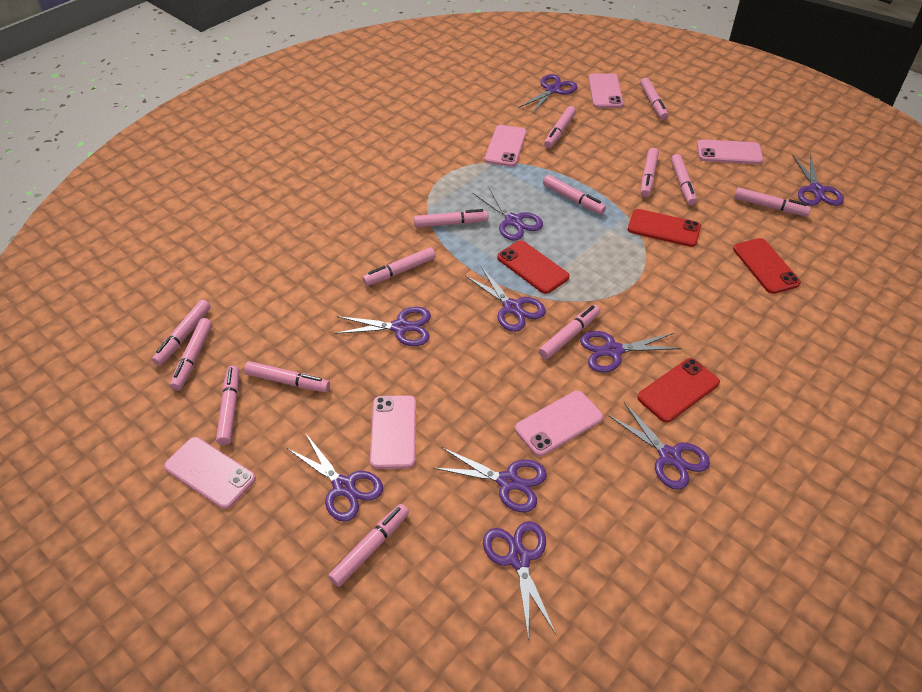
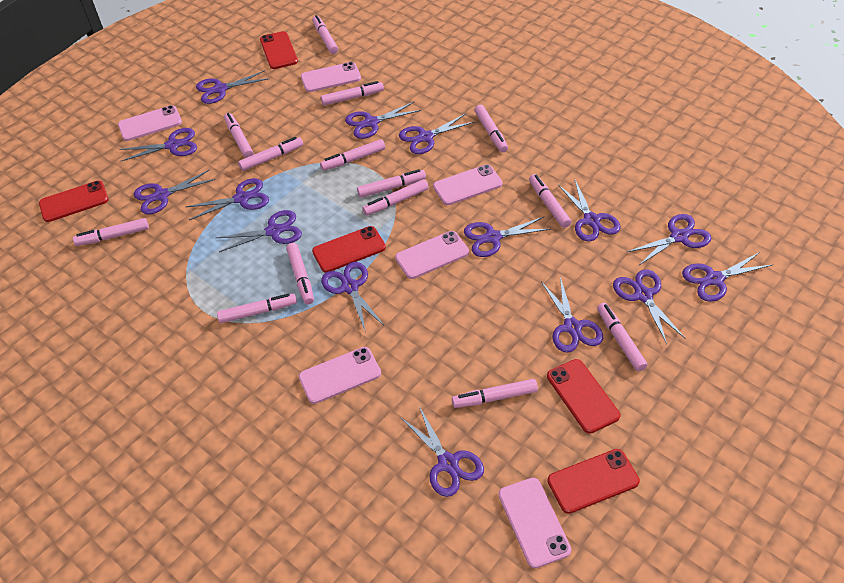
purple scissors: [287,434,383,522] [334,307,431,346] [433,448,547,512] [465,266,546,332] [473,186,543,241] [483,521,556,640] [518,74,577,114] [580,331,682,373] [608,402,710,490] [793,155,844,206] = 10 -> [120,128,197,161] [133,169,216,214] [186,178,269,220] [196,70,269,104] [216,210,302,252] [321,262,384,333] [345,102,421,139] [399,113,475,154] [400,406,484,497] [464,217,551,257] [541,277,603,353] [558,180,621,241] [613,269,686,344] [627,214,711,266] [682,252,772,302] = 15
red phone: [497,240,569,294] [628,209,701,247] [637,358,720,423] [733,238,801,294] = 4 -> [39,181,108,222] [260,31,298,69] [312,226,386,272] [547,359,620,434] [547,449,640,514] = 5

